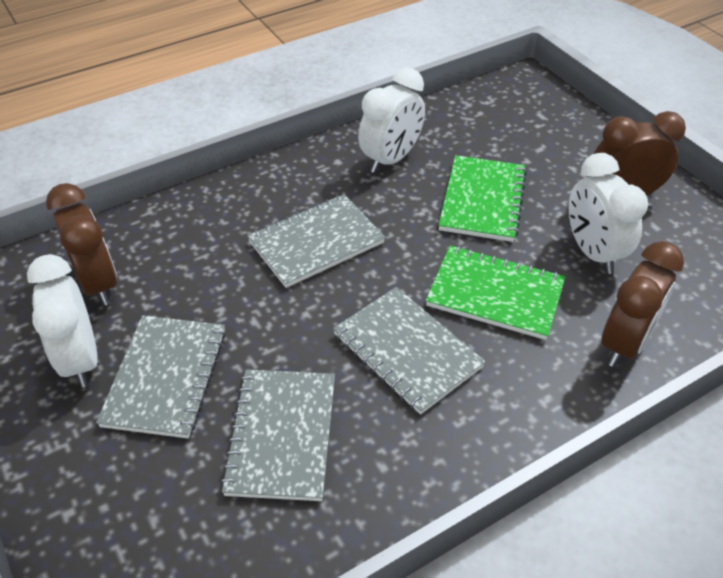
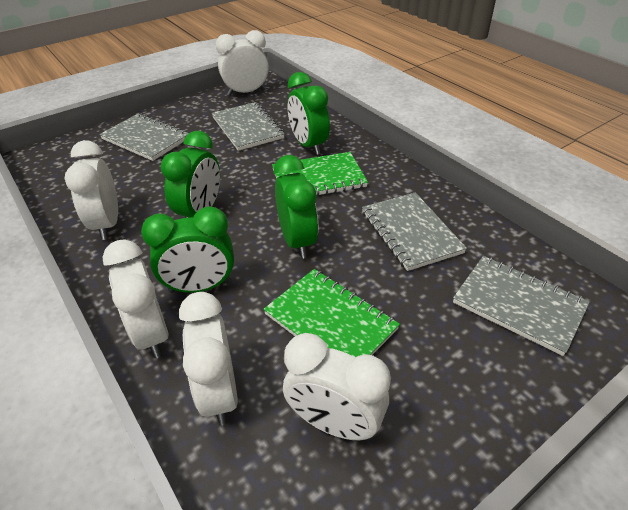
brown clock: [46,183,117,306] [594,111,686,195] [601,241,684,367] = 3 -> none = 0
green clock: none = 0 -> [141,206,234,293] [161,131,220,218] [274,155,318,259] [288,72,330,155] = 4
white clock: [27,254,98,388] [358,68,425,173] [569,153,648,274] = 3 -> [65,140,118,240] [102,239,169,358] [179,292,238,426] [216,30,269,96] [283,333,391,440] = 5

